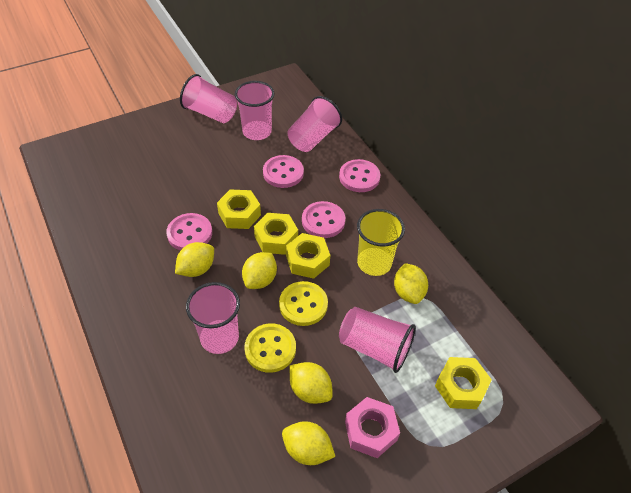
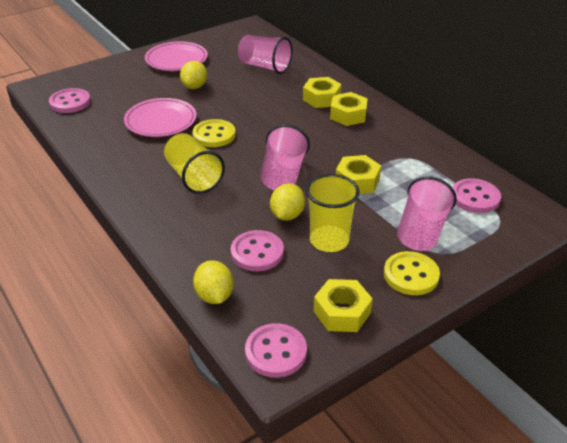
pink cup: [180,74,237,123] [186,282,240,354] [235,81,275,140] [287,96,342,152] [339,307,416,373] = 5 -> [238,35,293,74] [260,124,310,191] [397,176,457,251] = 3
pink nut: [345,397,400,458] = 1 -> none = 0
pink plate: none = 0 -> [124,98,197,137] [145,41,208,71] = 2
yellow cup: [357,209,405,276] = 1 -> [164,133,225,194] [306,174,359,252] = 2
yellow lemon: [175,242,214,277] [242,252,277,289] [282,421,335,465] [290,362,333,404] [394,263,428,304] = 5 -> [180,61,207,89] [193,260,234,304] [270,184,305,221] = 3

